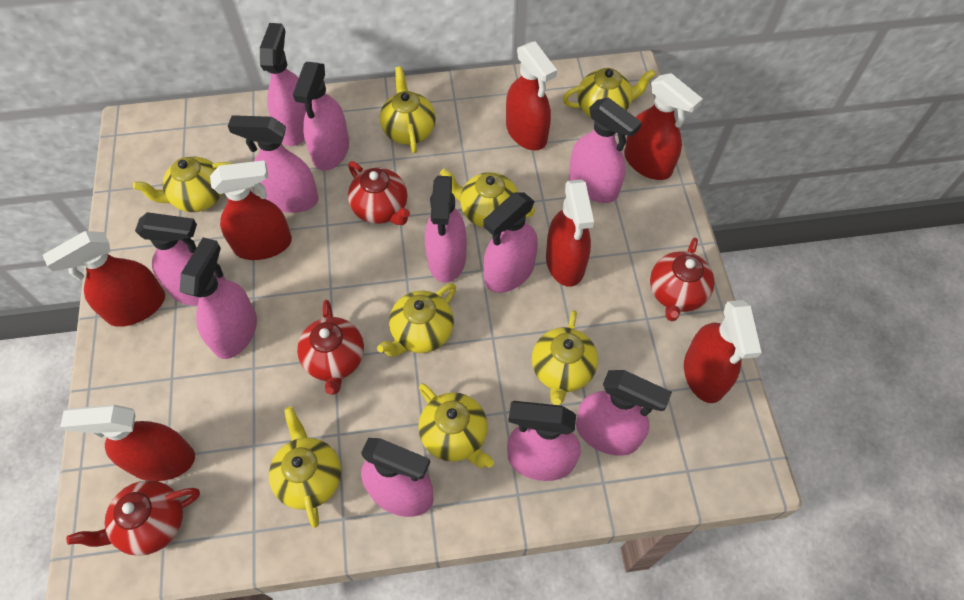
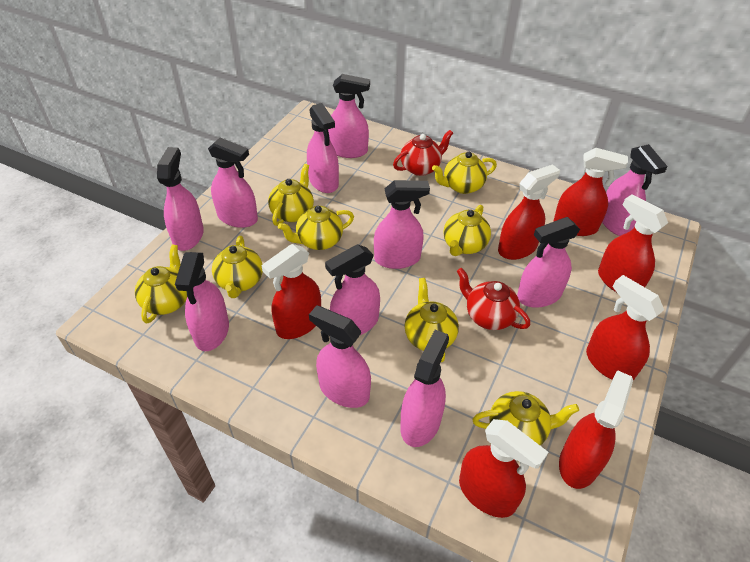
red teapot: [66,480,200,556] [297,300,364,395] [348,161,410,225] [650,238,715,321] = 4 -> [393,130,453,176] [457,268,530,330] = 2

